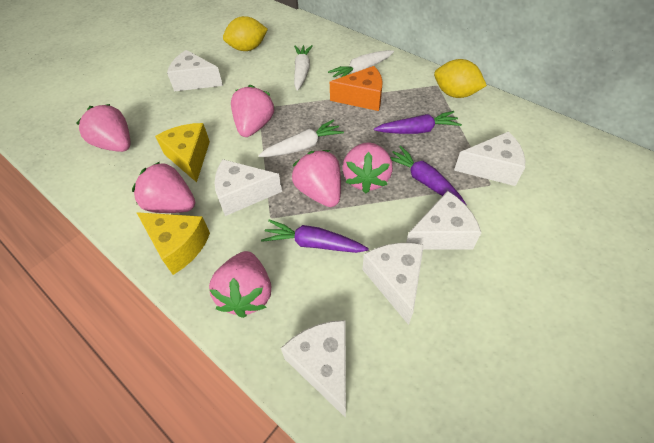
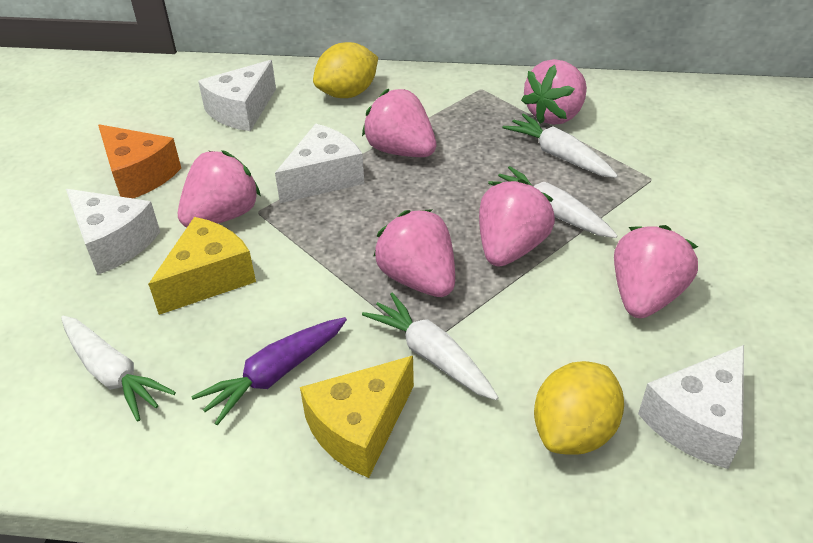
purple carrot: [261,219,369,253] [374,111,462,134] [390,146,467,205] = 3 -> [191,317,347,425] = 1
white carrot: [259,119,344,157] [294,45,313,91] [328,50,394,78] = 3 -> [61,316,176,422] [362,292,499,400] [488,166,618,238] [502,113,618,178] = 4
white cheese: [167,50,223,91] [215,159,282,216] [281,320,346,418] [362,243,424,325] [406,191,481,249] [454,131,525,186] = 6 -> [66,189,160,275] [198,60,276,131] [275,124,365,203] [638,345,744,469] = 4

